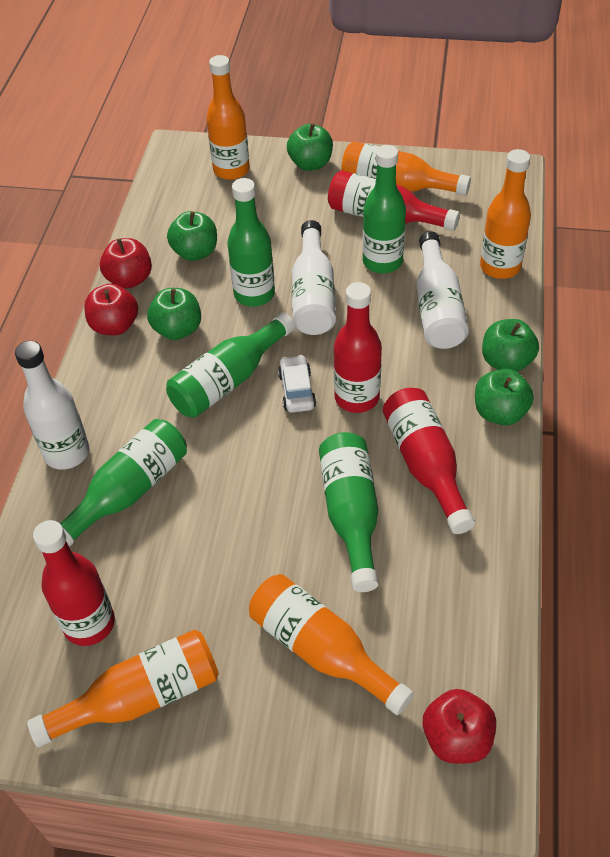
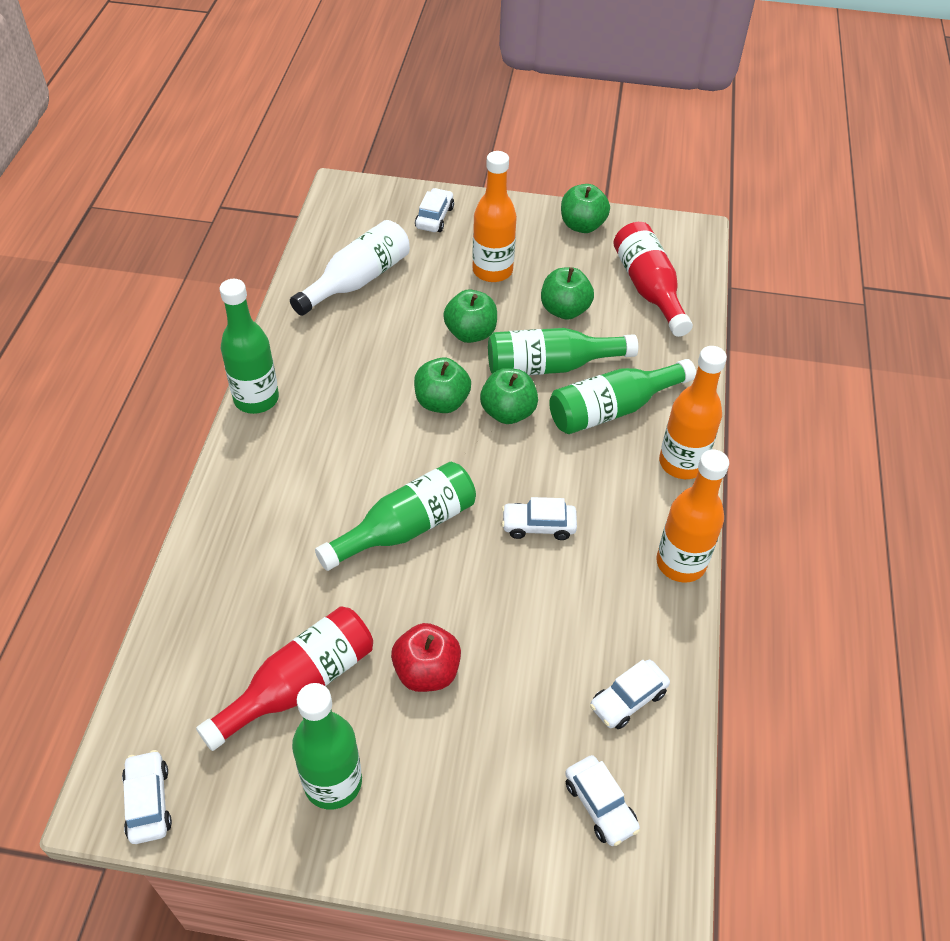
orange bottle: [27,630,219,747] [206,55,250,180] [249,574,414,715] [341,141,471,196] [480,149,531,279] = 5 -> [472,151,517,282] [656,450,729,583] [659,346,727,479] = 3
red apple: [84,283,138,335] [100,238,152,289] [423,689,496,764] = 3 -> [391,623,461,692] = 1
red bottle: [33,520,115,646] [328,170,460,231] [334,282,382,413] [383,388,475,534] = 4 -> [196,606,373,751] [613,222,693,337] = 2
white bottle: [15,341,89,470] [292,220,336,335] [416,231,469,349] = 3 -> [290,220,410,316] = 1
white car: [278,355,316,413] = 1 -> [122,750,172,844] [415,188,454,232] [502,497,577,540] [565,755,640,846] [590,660,670,729] = 5

